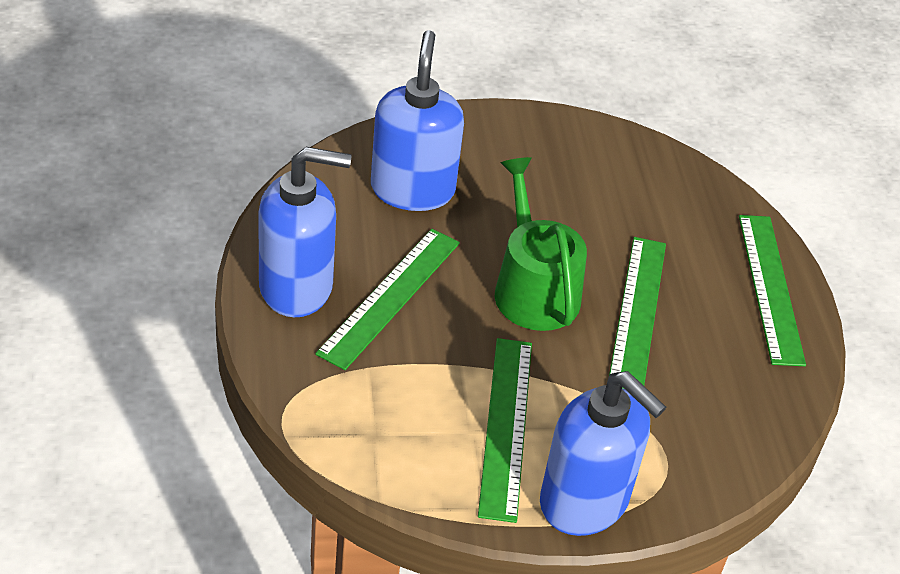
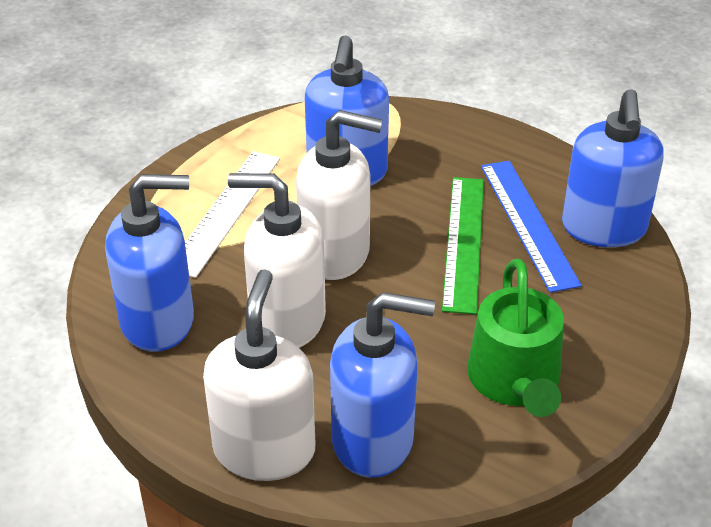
blue ruler: none = 0 -> [481,161,582,293] = 1
blue soap dispenser: [258,147,351,317] [371,30,464,211] [540,371,666,536] = 3 -> [105,174,194,352] [305,35,389,186] [330,292,435,478] [562,89,664,247] = 4
green ruler: [315,229,460,370] [478,338,532,523] [609,237,666,389] [739,215,806,366] = 4 -> [442,177,484,314] = 1
white ruler: none = 0 -> [185,151,280,278] = 1
white soap dispenser: none = 0 -> [203,270,315,481] [228,173,326,348] [296,110,383,280] = 3

